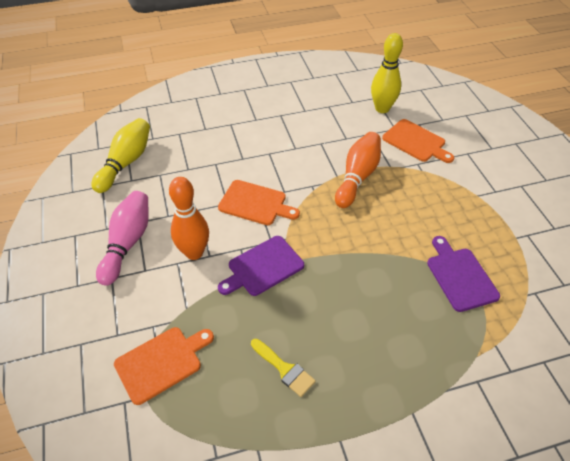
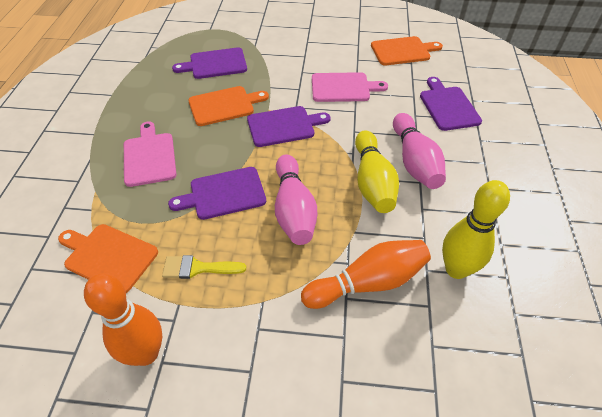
pink bowling pin: [96,191,149,286] = 1 -> [275,154,317,245] [393,113,446,189] = 2
pink cutting board: none = 0 -> [124,121,176,187] [312,72,388,102] = 2
purple cutting board: [218,236,304,296] [427,236,500,312] = 2 -> [168,167,266,220] [172,47,247,79] [247,106,331,147] [420,77,482,131] = 4

